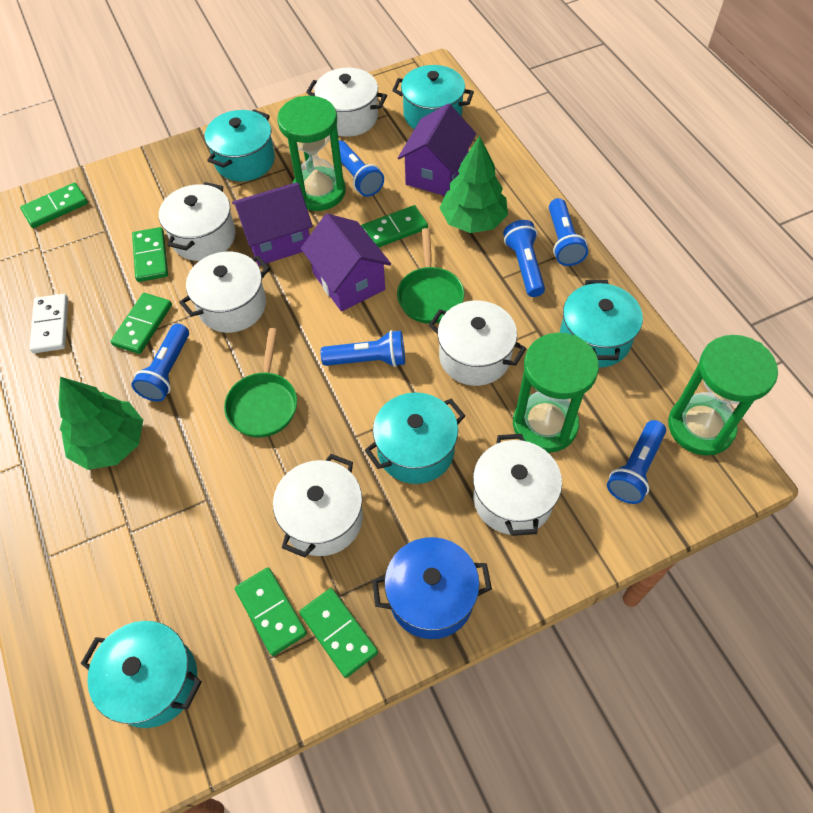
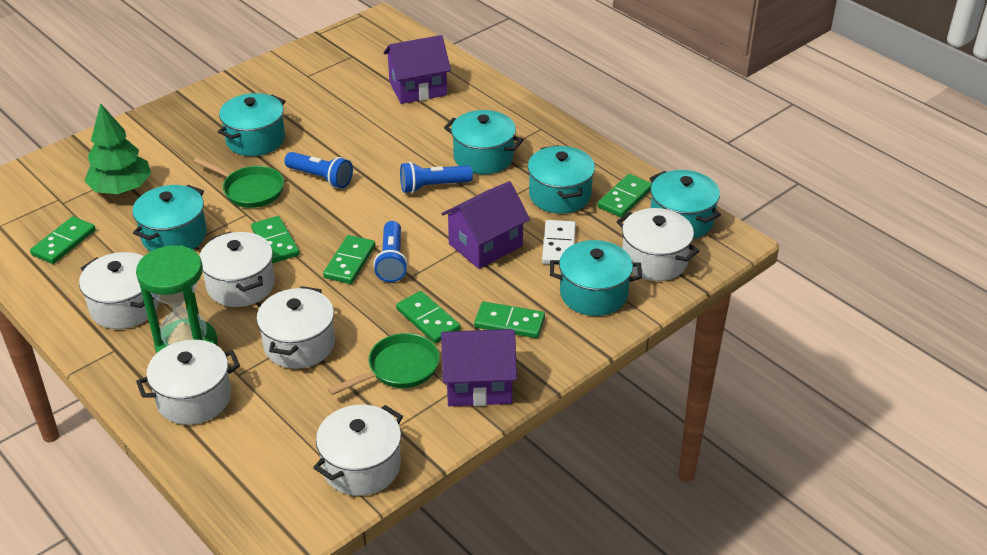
blue flashlight: [131,323,189,402] [321,330,405,367] [339,141,384,197] [503,220,545,297] [549,198,588,266] [607,420,666,504] = 6 -> [285,152,353,188] [373,221,408,282] [400,162,473,193] = 3
blue pot: [372,537,492,639] = 1 -> none = 0
green hourglass: [277,96,346,211] [513,333,599,453] [668,335,778,456] = 3 -> [136,245,218,354] = 1
green tree: [58,377,143,470] [440,136,508,233] = 2 -> [84,103,151,194] = 1
turquoise pot: [81,621,202,728] [205,109,275,181] [364,392,465,484] [392,65,474,129] [560,280,643,368] = 5 -> [133,185,207,252] [218,93,285,156] [444,110,523,174] [528,145,595,214] [550,240,642,316] [649,170,721,239] = 6

